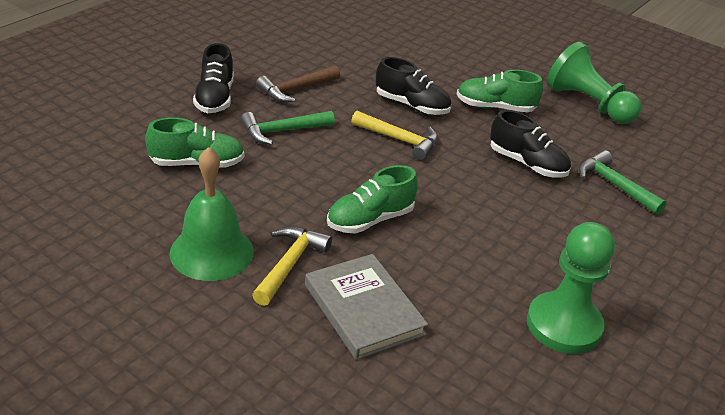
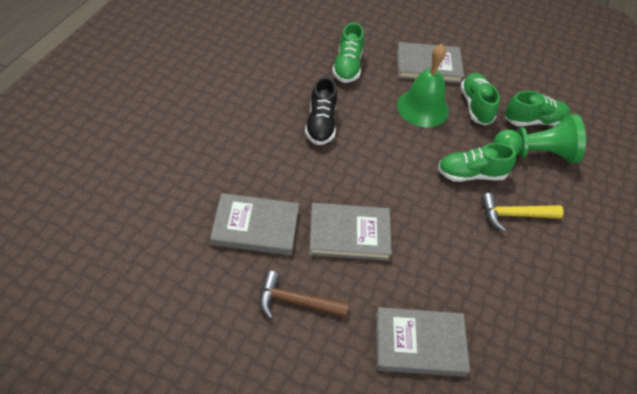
black shoe: [193,43,234,113] [376,57,451,115] [490,110,571,178] = 3 -> [305,77,337,145] = 1
green hammer: [241,111,335,145] [579,150,667,215] = 2 -> none = 0
green pawn: [527,222,615,354] [547,42,642,124] = 2 -> [493,114,586,163] = 1
green shoe: [145,117,244,168] [327,165,418,234] [457,70,543,112] = 3 -> [332,22,364,83] [438,143,516,182] [461,73,500,125] [505,91,570,126] = 4
grey book: [305,254,428,360] = 1 -> [210,193,299,255] [309,203,392,261] [376,307,470,377] [397,42,464,84] = 4
yellow hammer: [252,226,332,306] [351,110,438,160] = 2 -> [481,193,563,232] = 1

